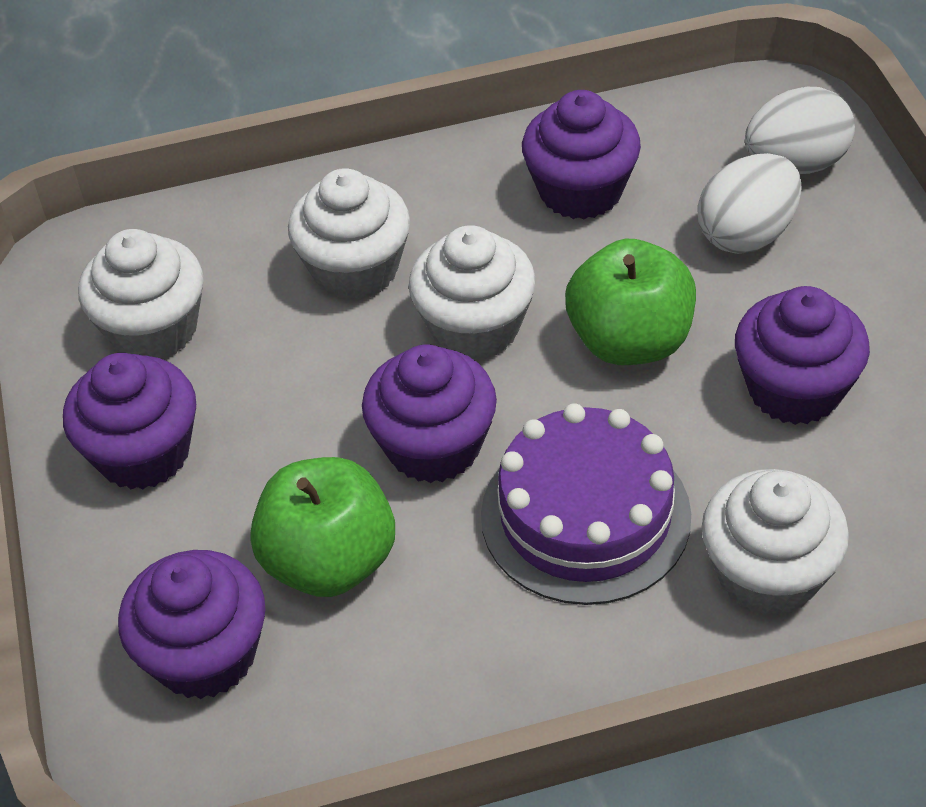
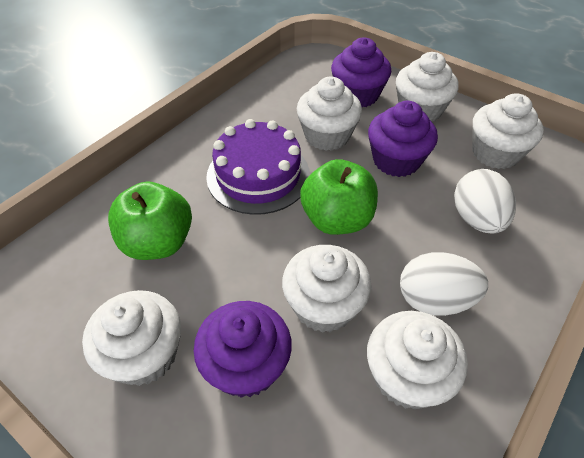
purple cupcake: [63,353,196,490] [118,550,266,699] [362,344,497,483] [522,90,641,219] [735,286,870,425] = 5 -> [194,301,292,398] [331,38,391,107] [368,101,438,177] = 3
white cupcake: [78,229,204,359] [288,168,410,300] [408,225,536,360] [702,469,849,616] = 4 -> [82,290,181,386] [282,245,372,333] [297,77,362,151] [367,311,468,409] [396,52,459,122] [472,93,544,169] = 6

